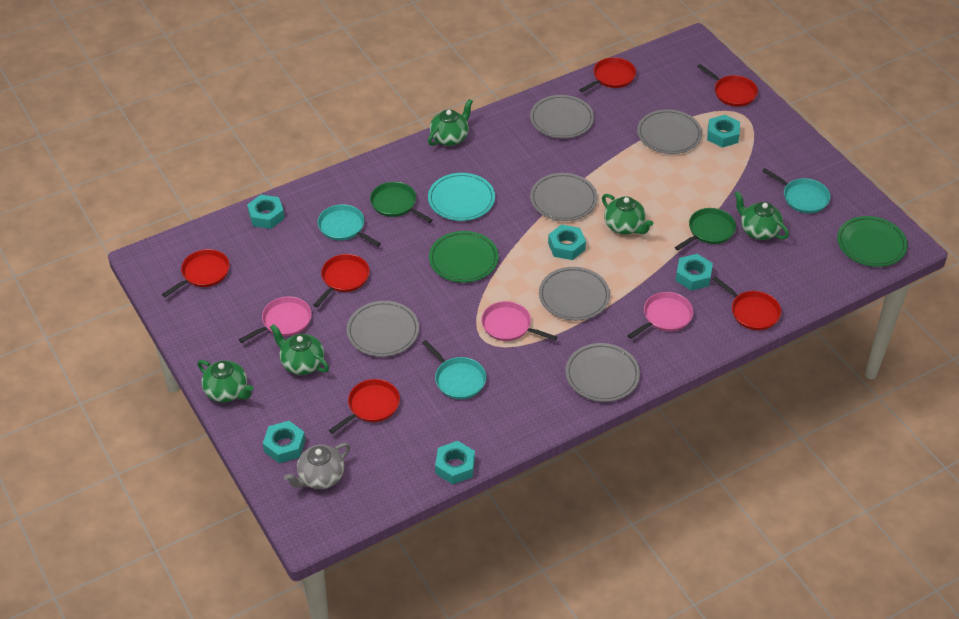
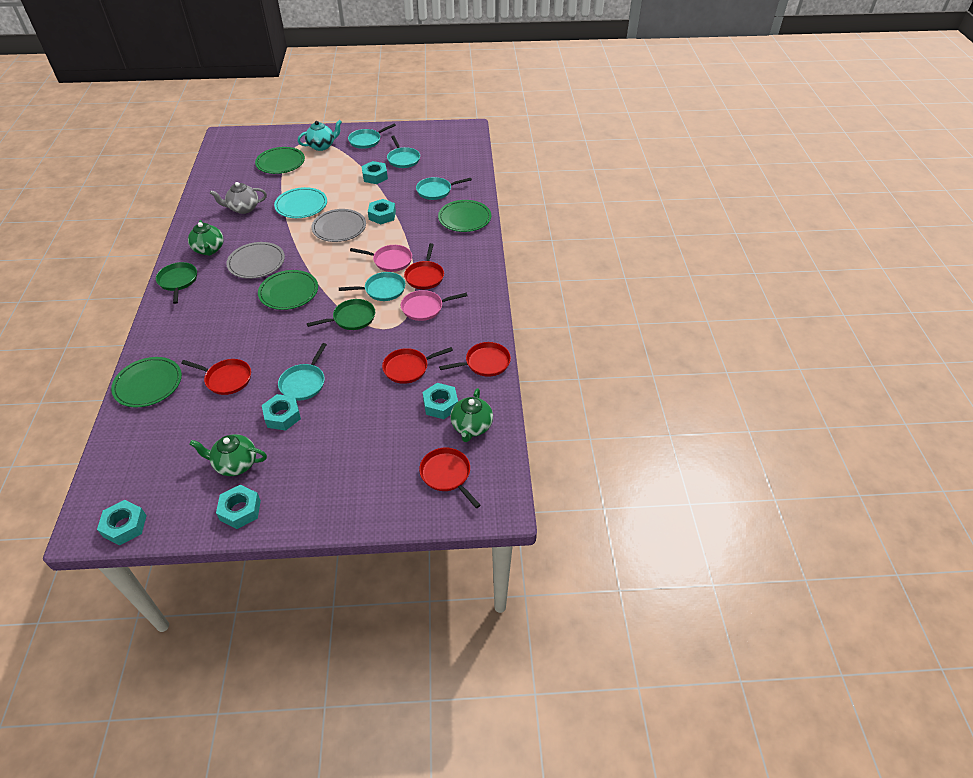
green plate: [429,231,499,283] [837,216,908,267] = 2 -> [111,357,182,408] [255,147,305,174] [258,270,318,310] [438,200,491,232] = 4
green teapot: [197,360,253,402] [270,324,329,375] [428,99,473,146] [602,194,653,234] [734,191,789,240] = 5 -> [188,220,224,256] [189,434,267,476] [450,388,493,442] = 3
grey plate: [346,301,419,357] [530,95,594,139] [530,173,598,221] [539,267,610,321] [565,343,640,402] [637,109,702,154] = 6 -> [226,242,285,279] [312,209,366,242] = 2
pink pan: [239,296,312,343] [481,301,557,341] [627,292,693,339] = 3 -> [350,245,412,272] [401,290,467,321] = 2
red pan: [162,249,230,297] [313,254,370,307] [329,379,400,434] [579,57,636,92] [697,64,758,107] [712,276,781,330] = 6 -> [181,359,251,395] [382,347,453,384] [404,243,444,289] [419,448,481,508] [439,342,511,377] = 5
turquoise pan: [318,204,381,247] [422,340,486,399] [762,168,830,213] = 3 -> [278,343,327,401] [339,272,405,301] [348,124,396,149] [387,135,420,168] [416,177,472,200] = 5
turquoise teapot: none = 0 -> [298,120,342,151] = 1

